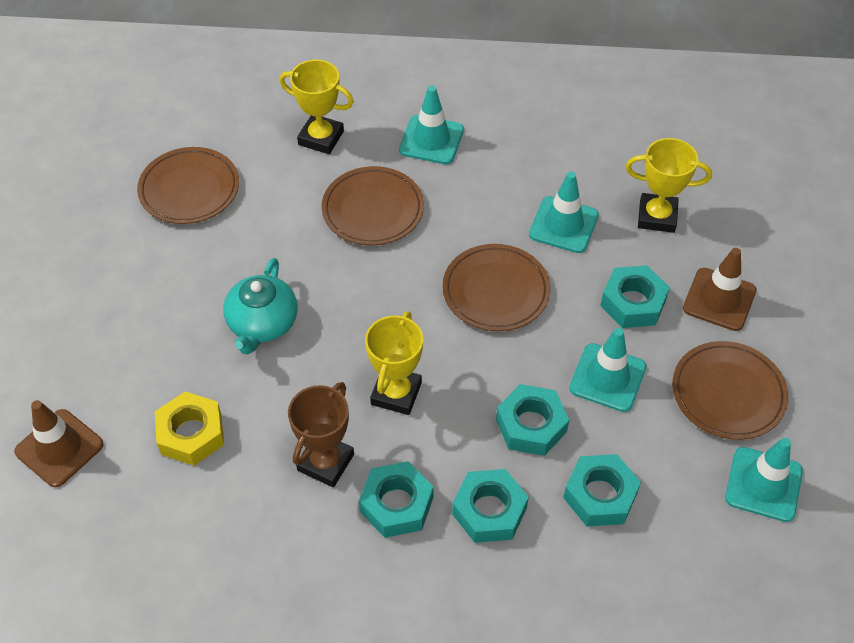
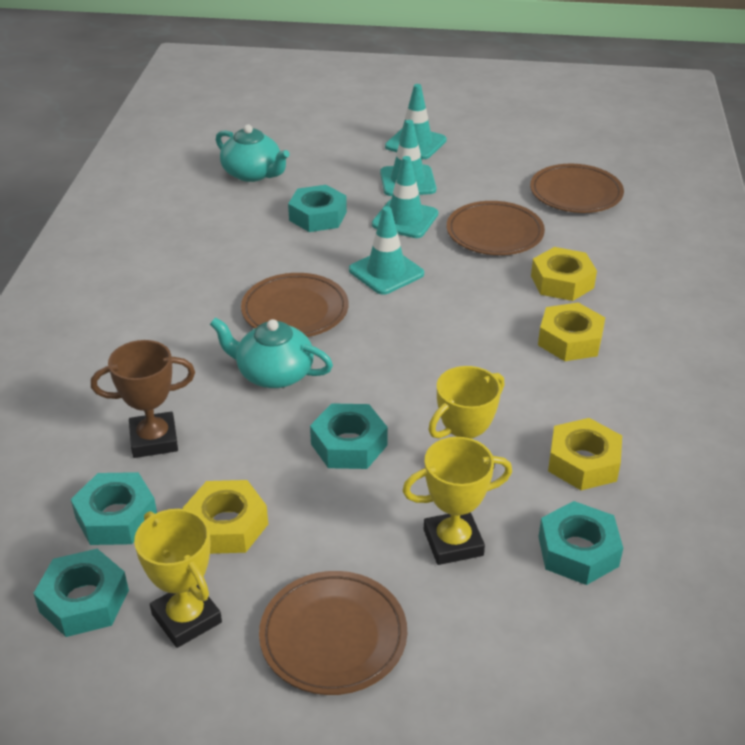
brown traffic cone: [14,400,104,487] [683,248,757,331] = 2 -> none = 0
turquoise teapot: [223,258,298,355] = 1 -> [210,317,333,388] [216,124,290,182] = 2
yellow nut: [155,391,224,466] = 1 -> [182,480,268,554] [531,247,597,301] [538,303,605,361] [548,418,622,490] = 4

